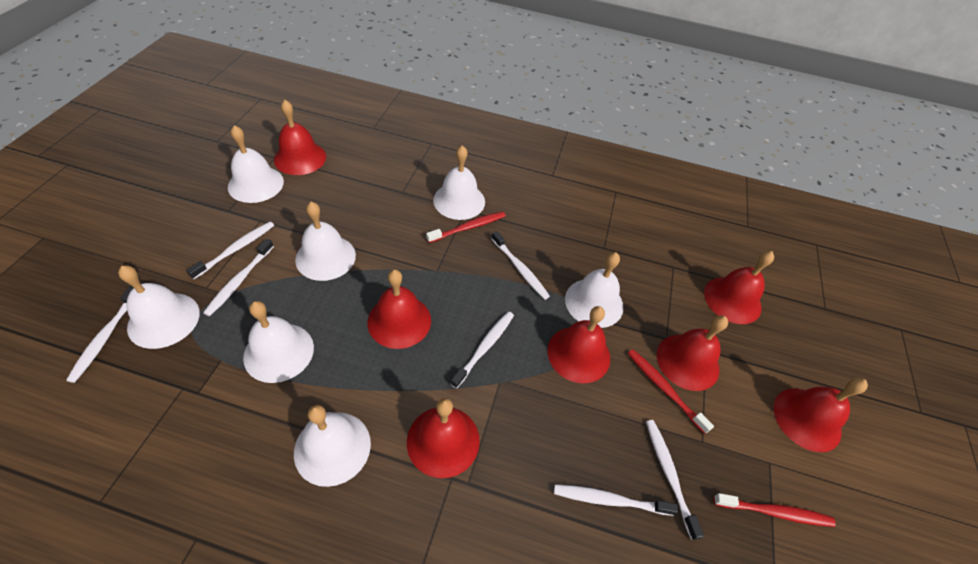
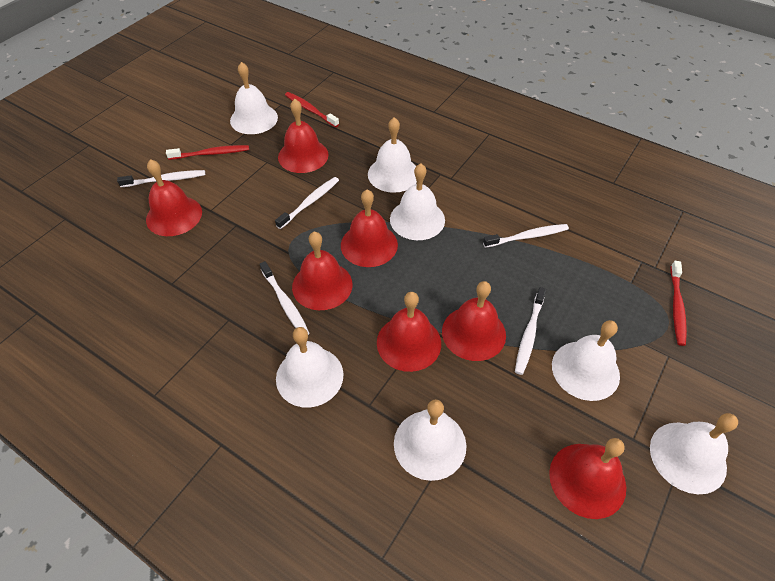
white toothbrush: [66,285,133,383] [186,222,274,279] [203,239,274,316] [451,311,514,389] [491,231,550,300] [554,484,678,516] [646,420,704,540] = 7 -> [117,170,205,187] [260,261,310,335] [275,177,339,229] [483,224,569,248] [515,287,546,375] = 5

